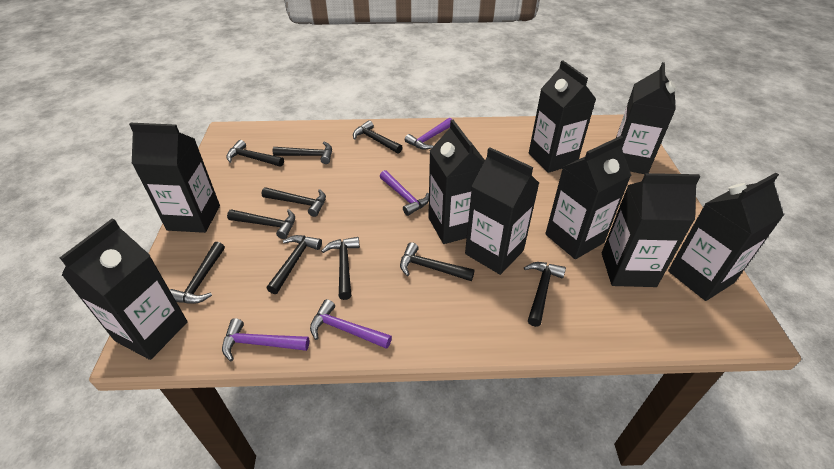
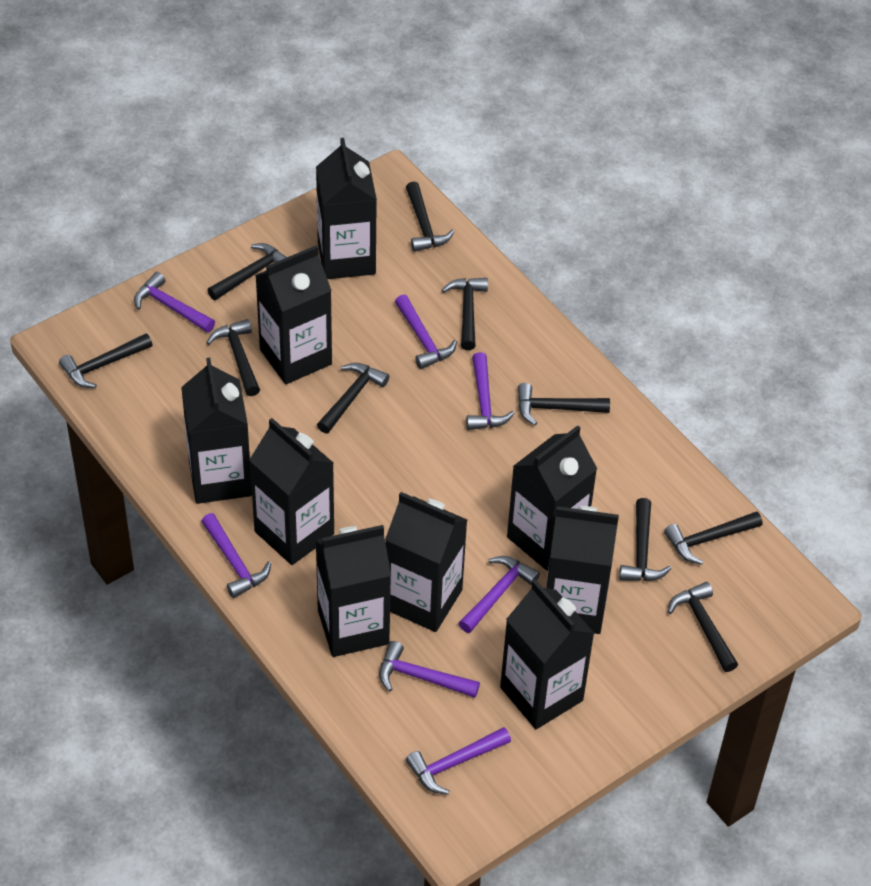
purple hammer: [222,318,309,361] [310,299,392,349] [380,170,429,216] [405,118,453,150] = 4 -> [134,272,215,332] [201,513,271,598] [379,641,480,698] [395,294,457,369] [406,727,511,795] [459,556,540,633] [466,352,514,430] = 7

